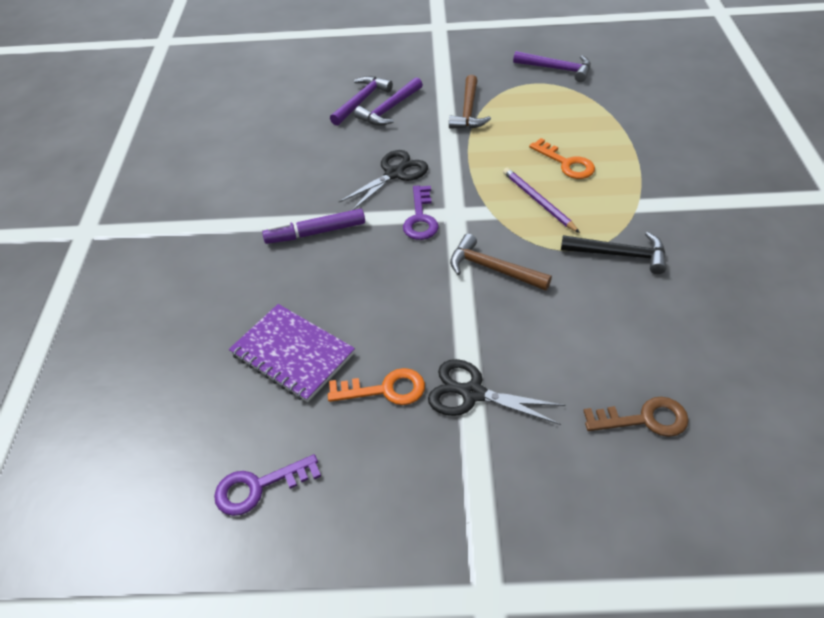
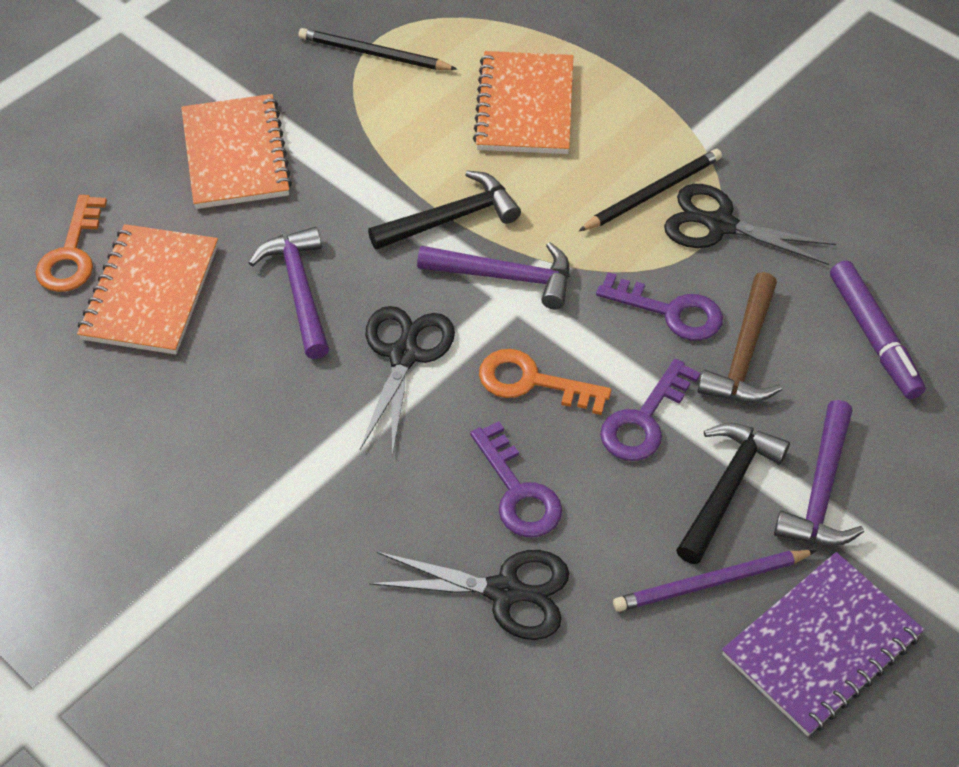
black hammer: [561,232,666,274] = 1 -> [368,171,521,250] [676,423,790,564] = 2
black pencil: none = 0 -> [299,28,457,70] [579,149,722,231] = 2
black scissors: [338,150,428,210] [428,359,565,425] = 2 -> [360,306,455,457] [369,550,569,640] [664,184,836,265] = 3
brown hammer: [449,75,491,129] [450,234,552,291] = 2 -> [697,272,782,403] = 1
brown key: [584,397,689,437] = 1 -> none = 0
orange notebook: none = 0 -> [77,224,218,355] [181,94,292,209] [473,51,573,154] = 3
purple key: [214,454,321,516] [403,185,439,240] = 2 -> [470,421,562,537] [596,272,723,341] [600,359,701,461] = 3

